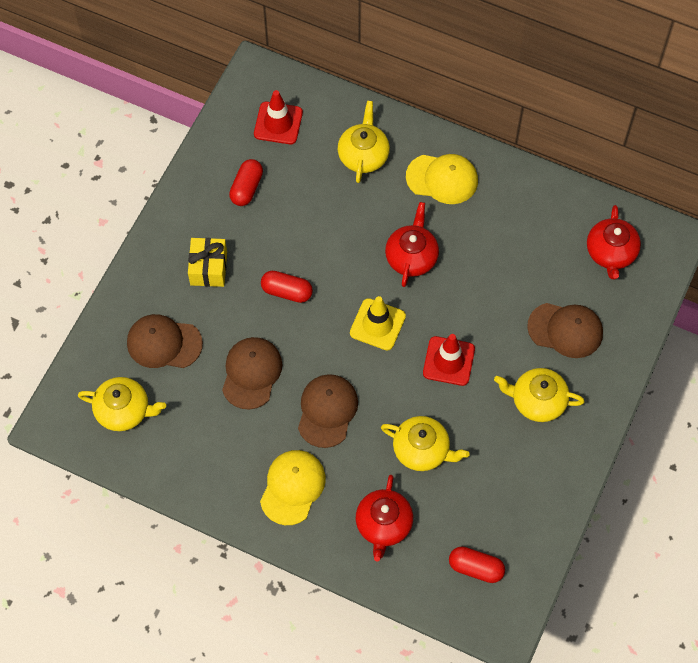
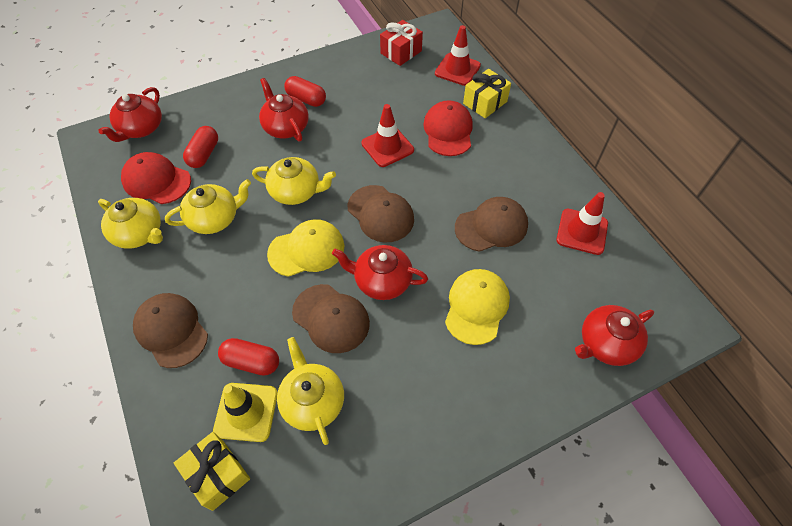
red cap: none = 0 -> [121,152,191,204] [423,100,473,156] = 2
red gift: none = 0 -> [380,20,423,66] = 1
red teapot: [356,475,413,561] [385,202,439,287] [587,205,641,279] = 3 -> [98,87,162,142] [259,78,309,142] [332,245,428,300] [575,305,654,366] = 4
red traffic cone: [254,90,303,144] [423,334,475,386] = 2 -> [361,104,414,167] [435,25,481,86] [557,192,608,255] = 3
yellow gift: [188,238,227,287] = 1 -> [174,432,250,511] [463,69,511,118] = 2

